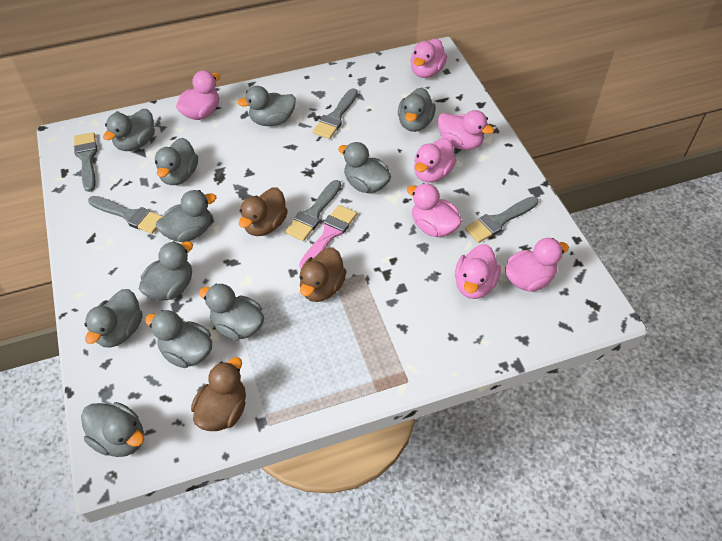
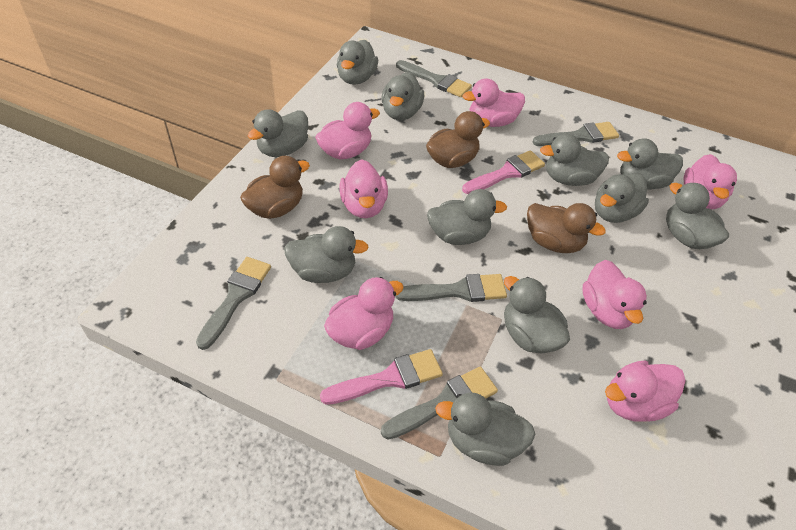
pink brush: [299,205,357,269] = 1 -> [320,349,443,405] [462,150,545,194] = 2

